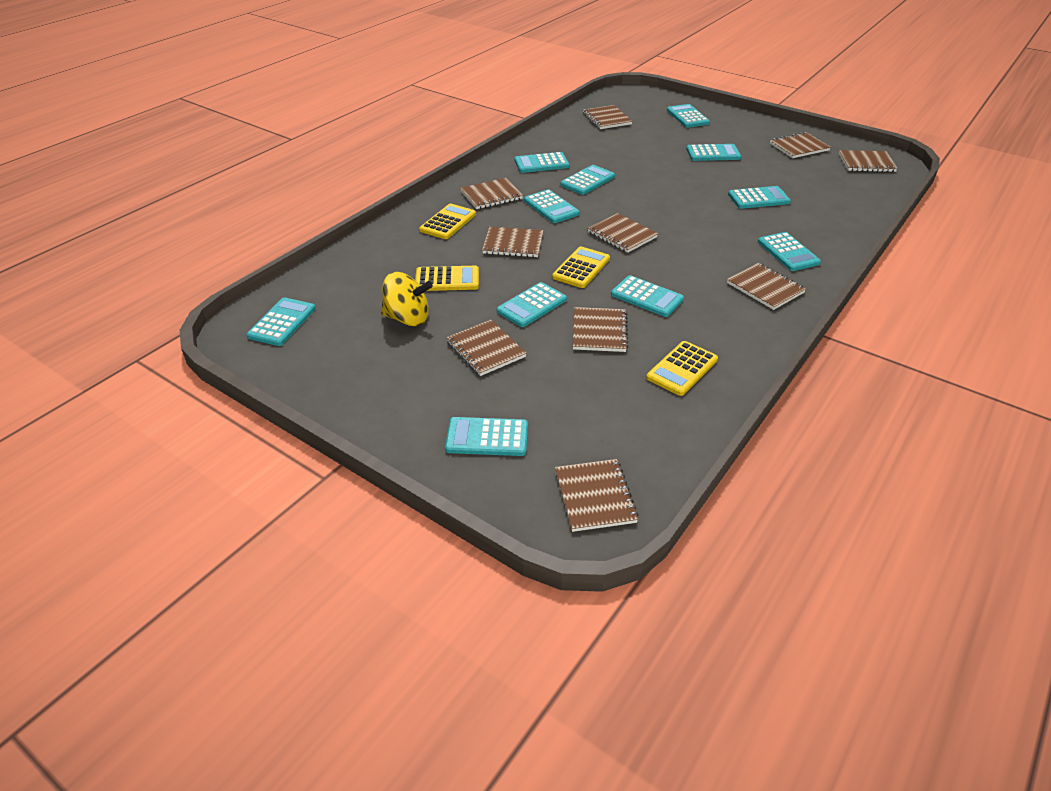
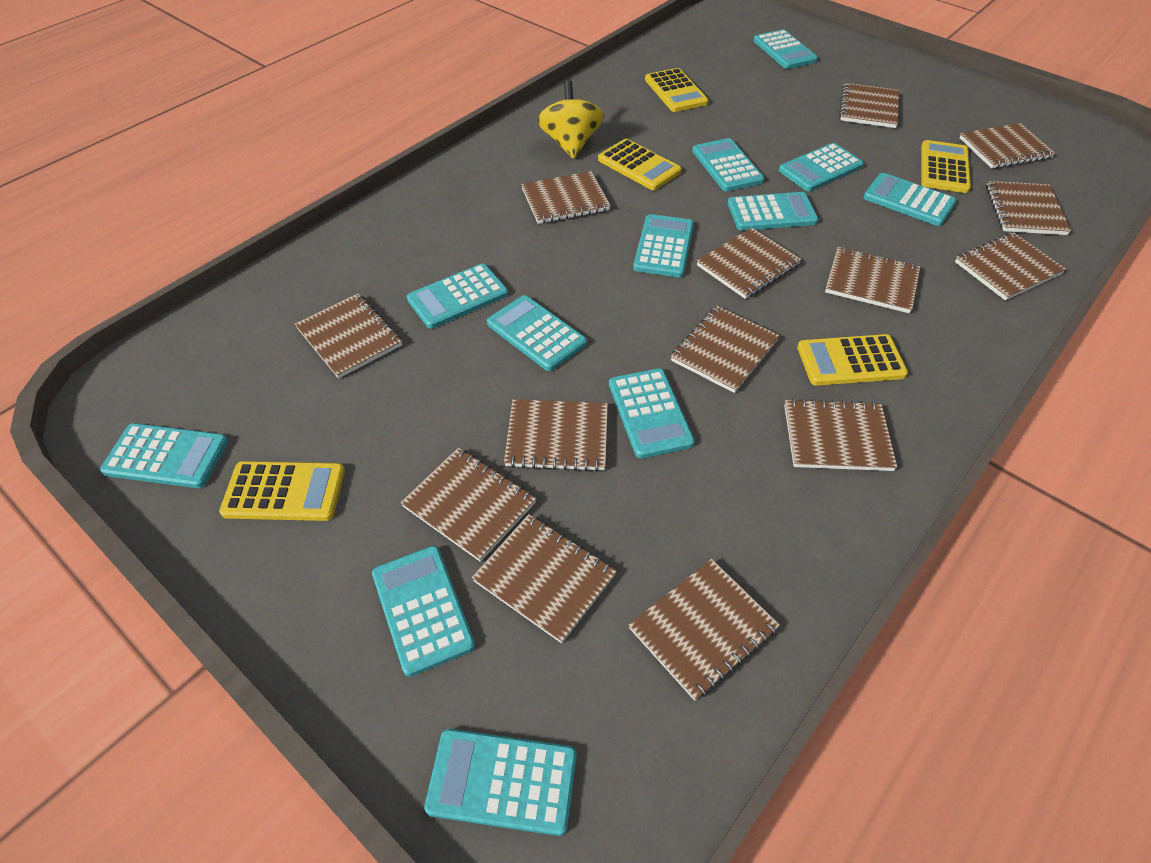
brown notebook: [446,320,527,376] [460,178,523,209] [482,227,543,257] [555,459,639,532] [573,307,629,352] [583,105,633,129] [588,213,658,253] [727,263,806,310] [770,132,831,158] [839,150,898,172] = 10 -> [295,294,402,378] [401,448,536,562] [472,514,617,643] [504,399,608,472] [521,171,611,224] [628,559,780,701] [671,306,780,393] [697,228,801,299] [784,398,897,471] [825,247,920,313] [839,83,899,128] [955,232,1066,300] [959,123,1055,169] [986,181,1071,235] = 14
turquoise calculator: [247,297,316,346] [445,417,528,456] [497,282,567,327] [515,152,570,173] [524,189,580,223] [560,165,615,195] [611,275,684,317] [667,104,710,128] [686,144,741,161] [728,186,791,209] [758,232,821,271] = 11 -> [100,423,228,488] [372,546,475,677] [407,263,508,329] [424,729,577,836] [487,295,587,371] [609,368,695,459] [633,214,694,277] [692,138,764,192] [728,192,818,231] [753,30,818,69] [779,143,864,191] [863,173,956,226] = 12
yellow calculator: [415,266,479,291] [419,204,476,239] [552,247,610,288] [646,341,718,396] = 4 -> [219,461,345,521] [598,139,682,190] [645,68,709,112] [797,334,908,386] [921,140,971,193] = 5

